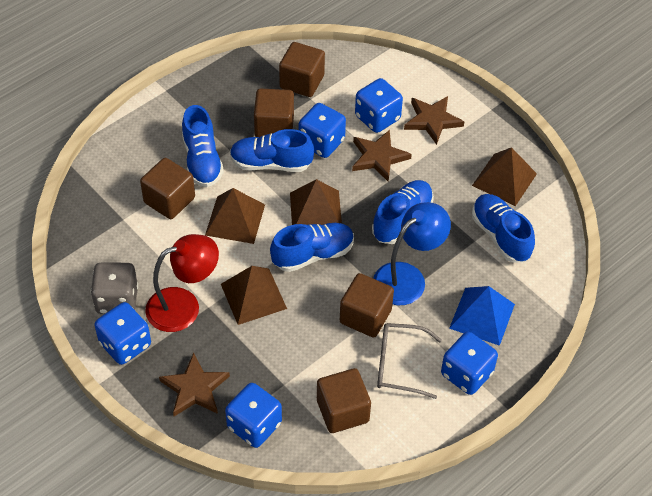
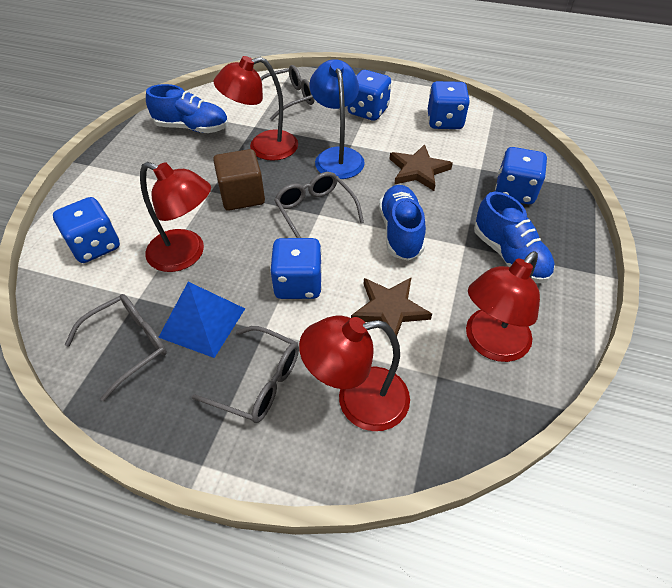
blue shoe: [182,105,224,187] [230,129,314,172] [270,223,354,272] [372,180,434,244] [472,194,535,263] = 5 -> [146,84,228,133] [379,185,426,261] [474,192,555,283] = 3
brown cube: [140,158,195,219] [254,88,294,137] [279,42,325,97] [317,368,371,433] [340,273,394,337] = 5 -> [213,149,265,211] = 1
brown pyramid: [205,188,265,244] [221,266,287,325] [290,179,342,225] [472,147,537,206] = 4 -> none = 0
brown star: [159,353,230,416] [352,130,412,182] [404,96,464,145] = 3 -> [351,278,432,336] [390,144,453,191] = 2
grey dice: [91,262,138,314] = 1 -> none = 0
grey glasses: [377,323,442,399] = 1 -> [65,294,167,401] [192,326,299,423] [260,65,315,121] [274,172,364,238] = 4
red lamp: [145,234,219,332] = 1 -> [140,162,211,272] [214,56,298,161] [299,316,410,431] [466,251,540,362] = 4

